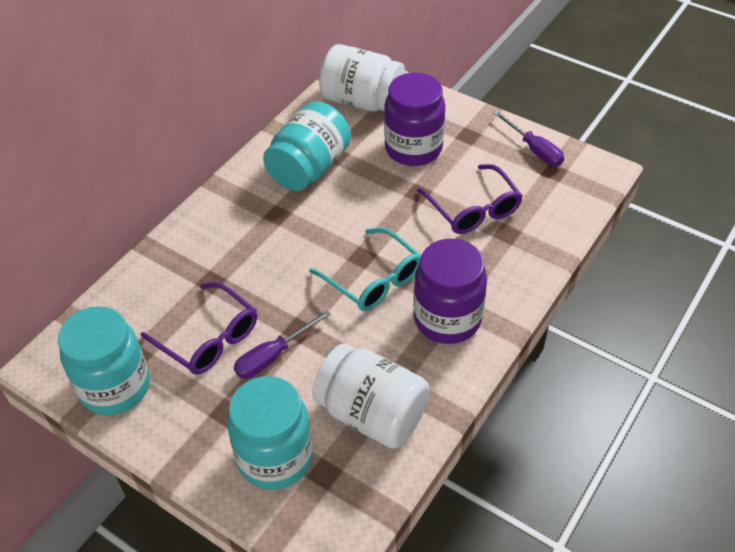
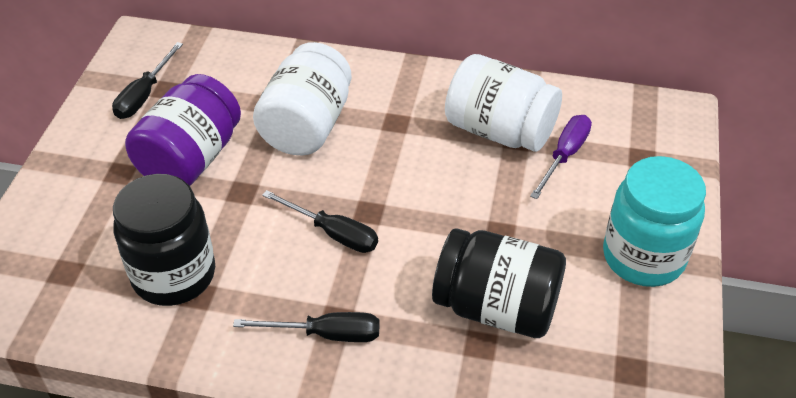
black jar: none = 0 -> [113,174,215,306] [432,228,566,338] = 2
black screwdriver: none = 0 -> [112,42,183,119] [233,312,380,342] [262,190,378,253] = 3
purple glasses: [141,282,257,375] [417,164,523,234] = 2 -> none = 0
purple jar: [384,73,446,166] [413,239,487,344] = 2 -> [125,74,241,186] = 1
purple screwdriver: [234,310,331,379] [493,110,564,166] = 2 -> [530,115,592,199] = 1
turquoise glasses: [309,227,421,311] = 1 -> none = 0
turquoise jar: [58,306,150,415] [227,376,313,490] [263,101,351,191] = 3 -> [603,156,706,287] = 1

